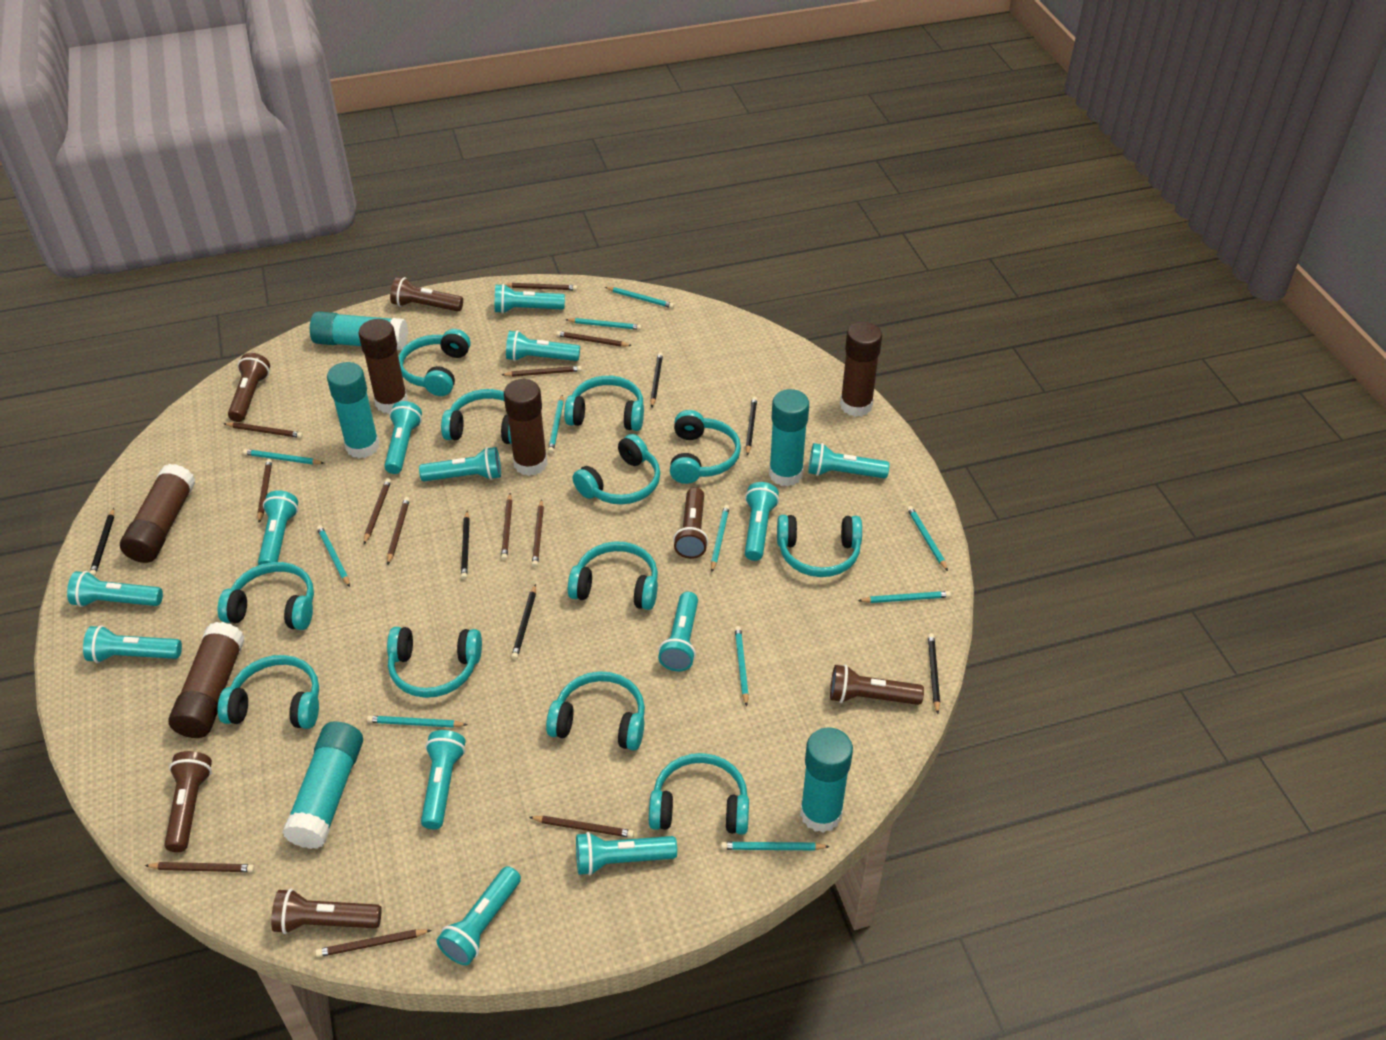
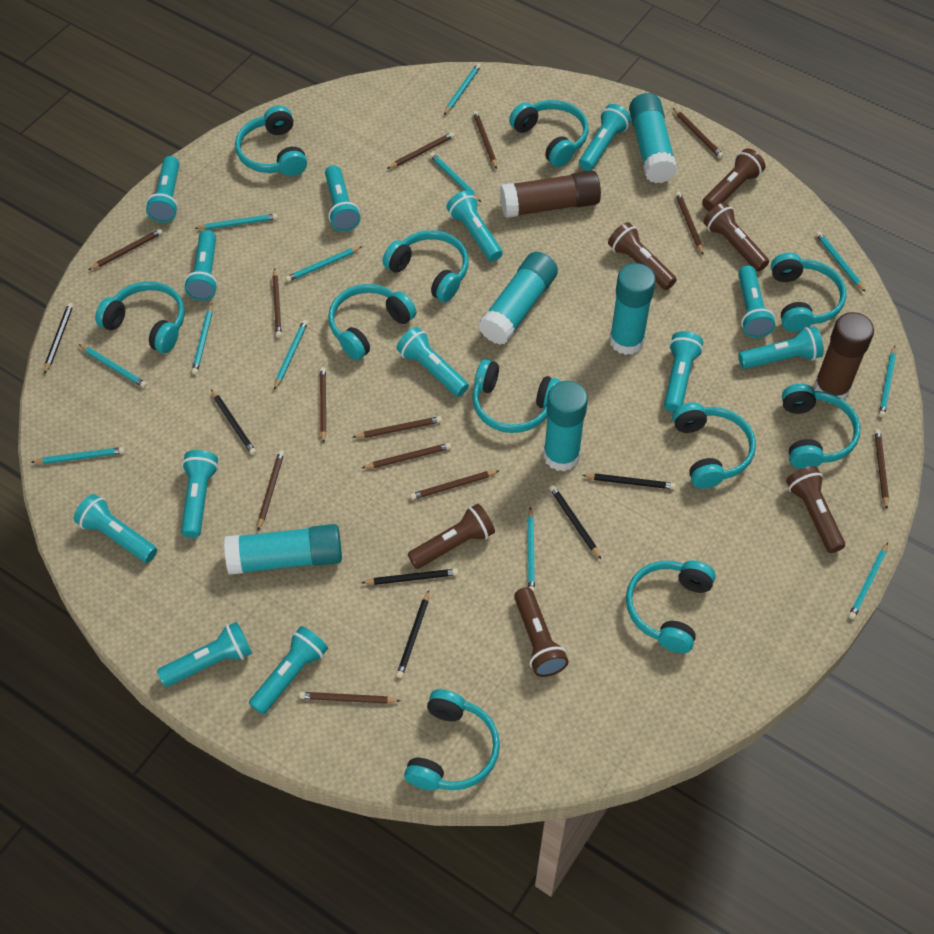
brown glue stick: [120,464,195,563] [169,622,245,738] [358,319,408,414] [504,379,548,476] [840,322,882,417] = 5 -> [500,170,601,218] [814,312,874,403] = 2
brown pencil: [145,862,255,872] [224,422,303,438] [257,459,272,523] [316,929,432,957] [364,479,391,544] [387,497,410,564] [501,493,512,560] [502,366,582,377] [505,283,577,290] [529,816,634,838] [532,499,544,567] [556,331,632,347] = 12 -> [88,229,163,270] [258,450,284,531] [272,268,282,338] [299,692,401,704] [320,367,326,444] [352,416,442,438] [362,443,451,469] [387,132,454,169] [410,471,499,500] [473,111,497,169] [673,108,724,158] [675,192,704,255] [874,429,889,509] = 13
turquoise headphones: [218,562,314,630] [218,655,319,729] [387,627,482,698] [398,329,471,396] [441,389,512,444] [546,671,645,751] [564,376,644,431] [568,541,658,610] [573,434,660,505] [649,753,749,835] [670,410,741,484] [777,515,862,577] = 12 -> [95,281,185,353] [235,106,307,176] [328,284,416,360] [383,230,468,302] [404,689,500,790] [472,359,561,433] [509,100,589,167] [626,560,716,653] [672,403,756,489] [771,253,847,332] [782,384,860,469] = 11
turquoise pencil: [243,449,324,464] [317,525,350,587] [367,716,468,728] [548,395,564,453] [565,318,642,330] [605,287,674,308] [711,505,730,572] [721,842,830,850] [735,626,749,706] [858,591,951,603] [907,506,948,571] = 11 -> [31,447,125,464] [79,344,147,388] [192,303,213,374] [194,214,278,230] [274,320,308,390] [285,247,361,282] [429,152,481,202] [444,63,481,115] [527,507,535,592] [816,231,865,292] [849,543,888,619] [879,346,896,417] = 12

